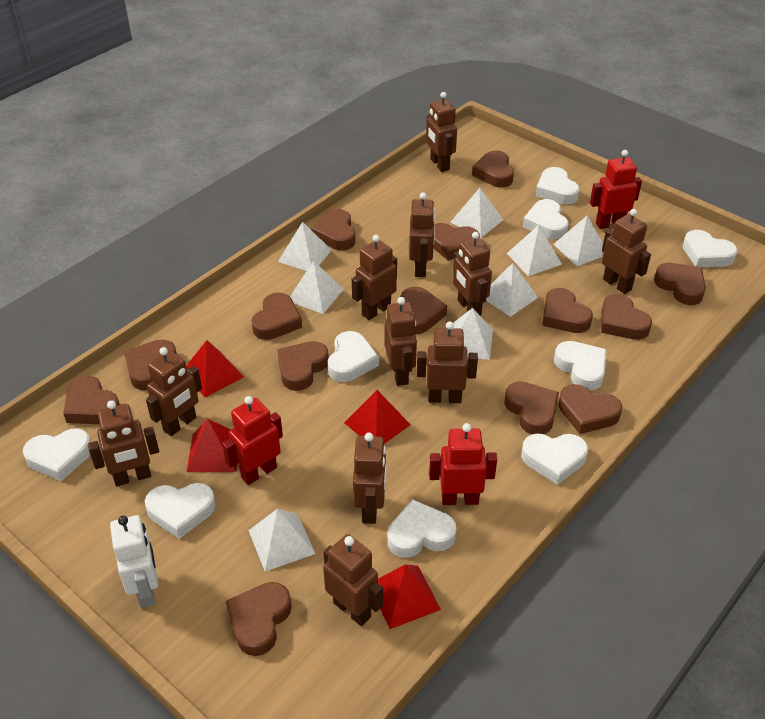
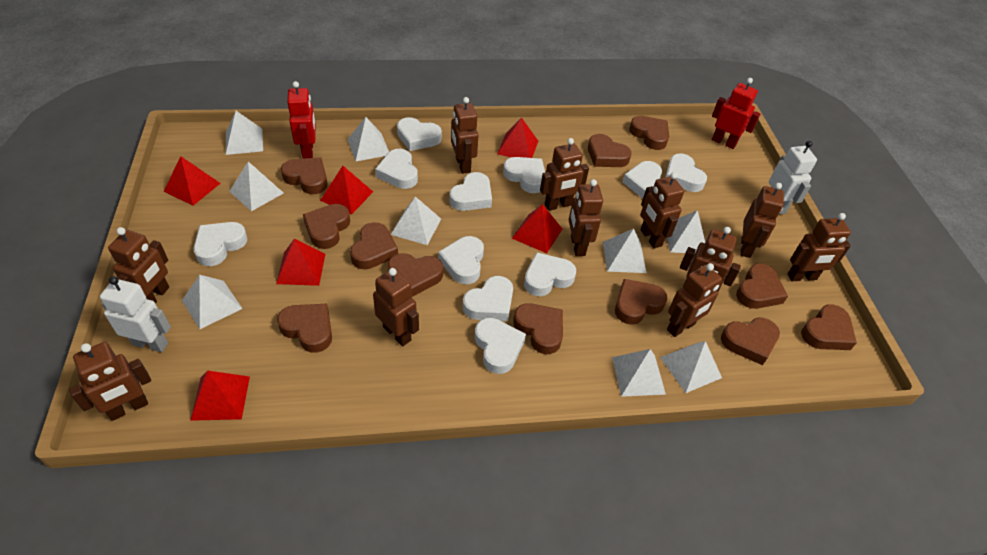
brown heart: [63,376,120,424] [124,340,177,390] [226,582,292,656] [251,293,302,340] [277,341,328,391] [311,209,355,250] [401,287,447,334] [433,223,480,261] [472,150,514,188] [504,382,559,434] [542,288,593,333] [558,384,622,434] [601,294,652,340] [654,263,706,305] = 14 -> [277,304,332,353] [281,157,328,194] [303,204,350,249] [350,222,398,269] [388,253,443,297] [513,303,563,354] [588,134,631,167] [615,279,668,325] [629,116,669,150] [721,318,780,365] [736,263,788,309] [801,304,857,350] = 12
red pyramid: [186,340,244,397] [187,419,237,472] [344,390,410,444] [378,564,441,629] = 4 -> [164,156,221,206] [190,370,250,421] [276,239,325,286] [320,166,373,214] [497,118,538,158] [512,204,562,253] = 6
red robot: [222,396,283,485] [429,423,497,505] [590,150,642,229] = 3 -> [287,81,316,159] [712,78,760,149] = 2
white heart: [23,428,91,481] [145,483,216,539] [328,331,379,382] [387,499,456,558] [521,434,588,485] [523,199,569,240] [535,167,580,204] [554,341,606,391] [683,230,738,267] = 9 -> [194,222,248,266] [375,149,418,189] [397,117,442,151] [438,236,484,284] [449,172,492,211] [463,276,513,321] [475,318,526,374] [503,157,545,193] [524,252,576,296] [623,161,662,198] [665,153,707,192] = 11
white pyramid: [248,509,315,572] [278,222,331,271] [290,261,344,314] [450,188,503,238] [453,308,493,360] [486,263,538,317] [507,225,562,276] [554,215,604,266] = 8 -> [182,275,242,329] [226,111,263,155] [229,162,283,211] [347,117,389,162] [391,197,441,245] [603,228,646,273] [612,349,666,397] [660,341,722,393] [667,210,705,253] = 9
white robot: [110,515,158,608] = 1 -> [100,276,171,352] [769,141,817,215] = 2

